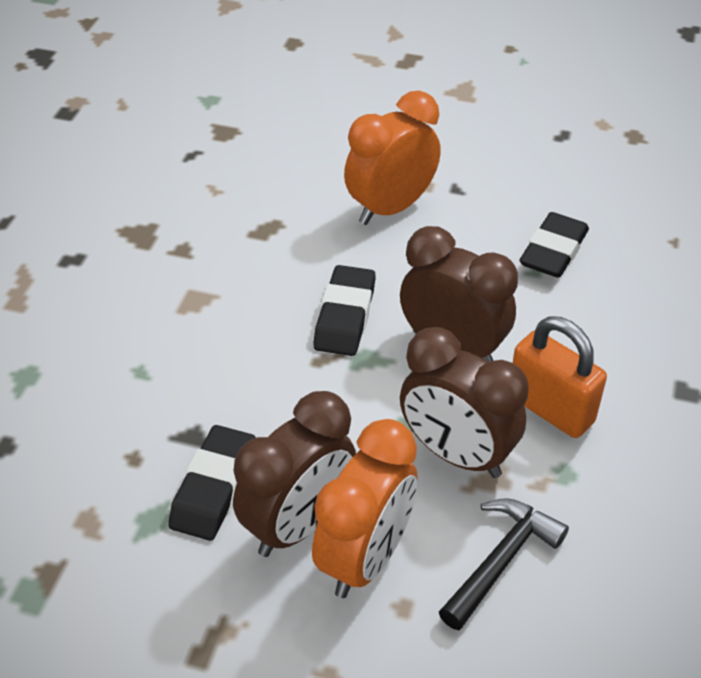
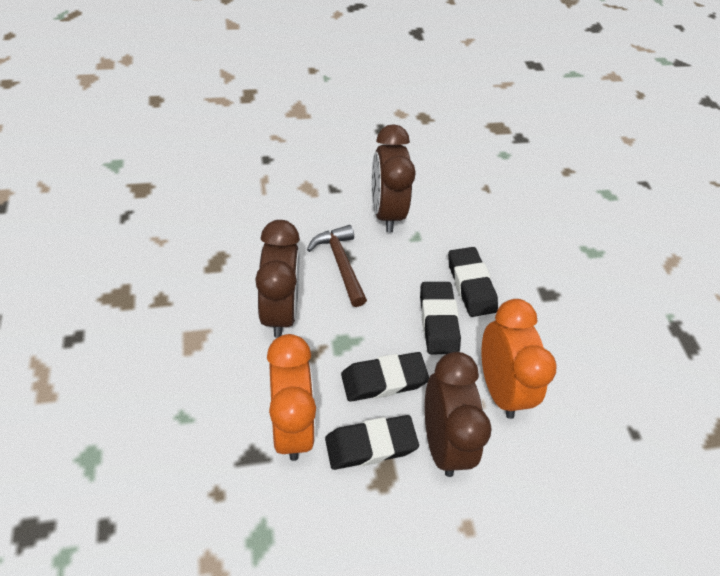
black eraser: [168,425,256,541] [314,265,376,356] [519,212,589,278] = 3 -> [325,415,419,470] [341,352,429,402] [420,282,461,354] [448,247,498,317] = 4
black hammer: [439,498,569,630] = 1 -> none = 0
brown hammer: none = 0 -> [307,225,367,307] = 1
orange padlock: [513,316,607,438] = 1 -> none = 0

